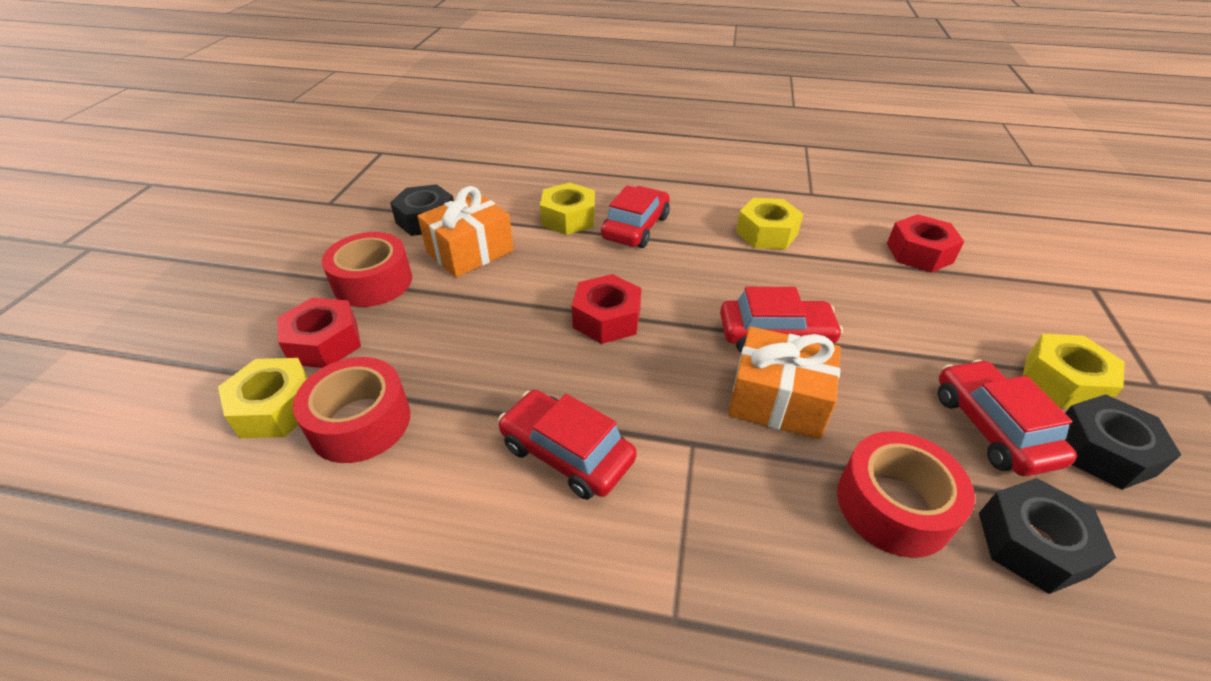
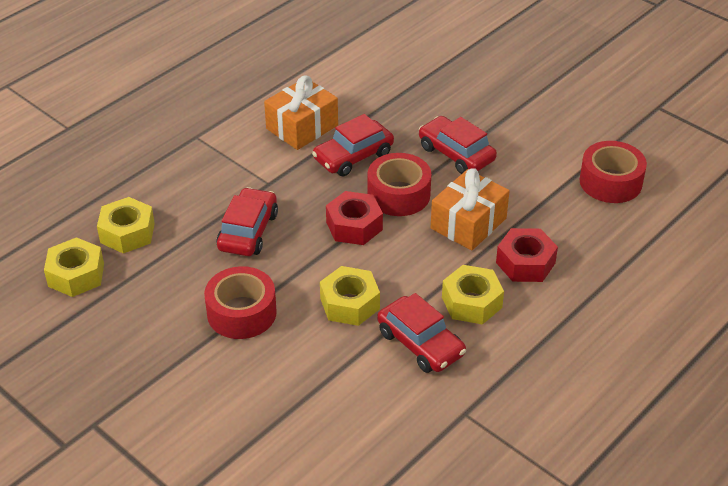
black nut: [390,184,454,236] [979,478,1116,594] [1065,394,1181,490] = 3 -> none = 0
red nut: [277,297,361,368] [572,274,642,344] [887,214,965,273] = 3 -> [326,191,383,245] [496,228,558,282] = 2

